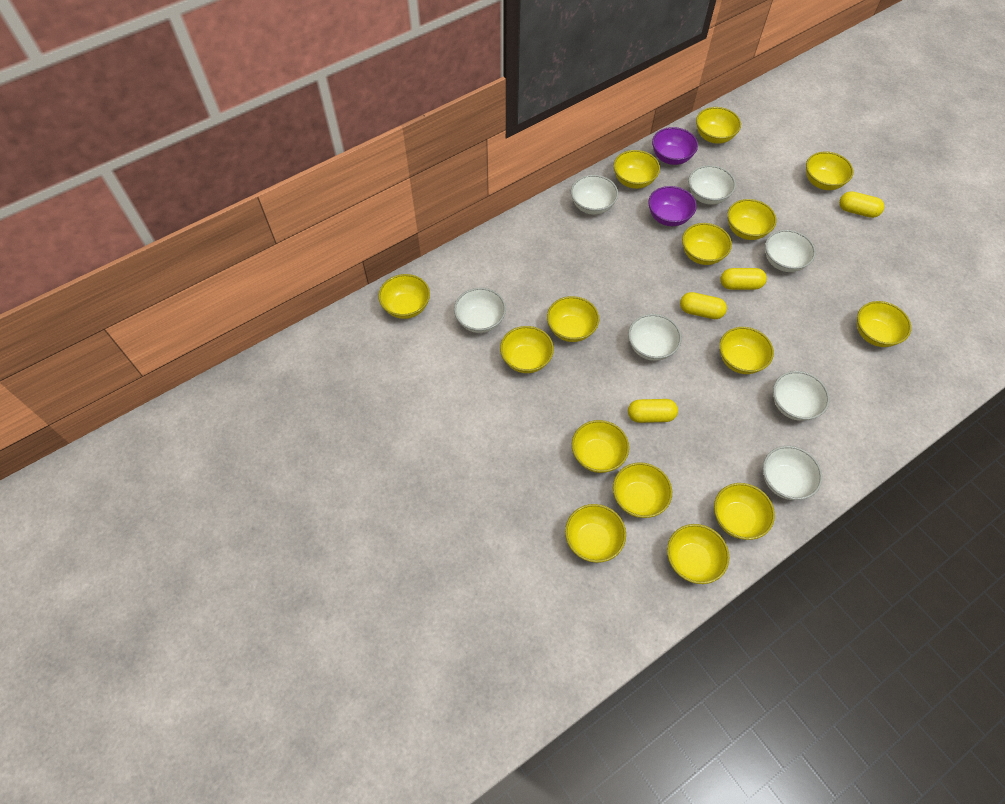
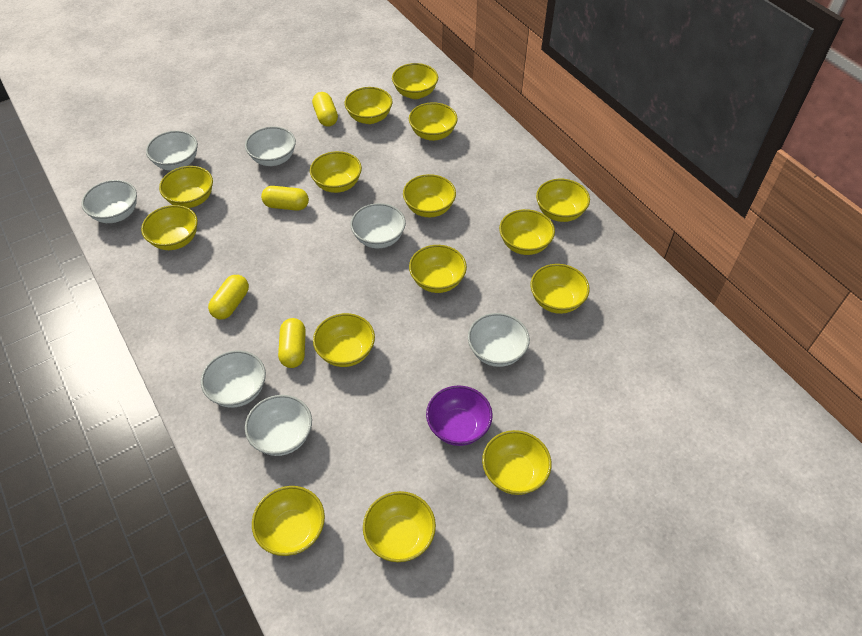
purple bowl: [648,186,697,226] [652,127,698,165] = 2 -> [426,386,493,446] = 1

